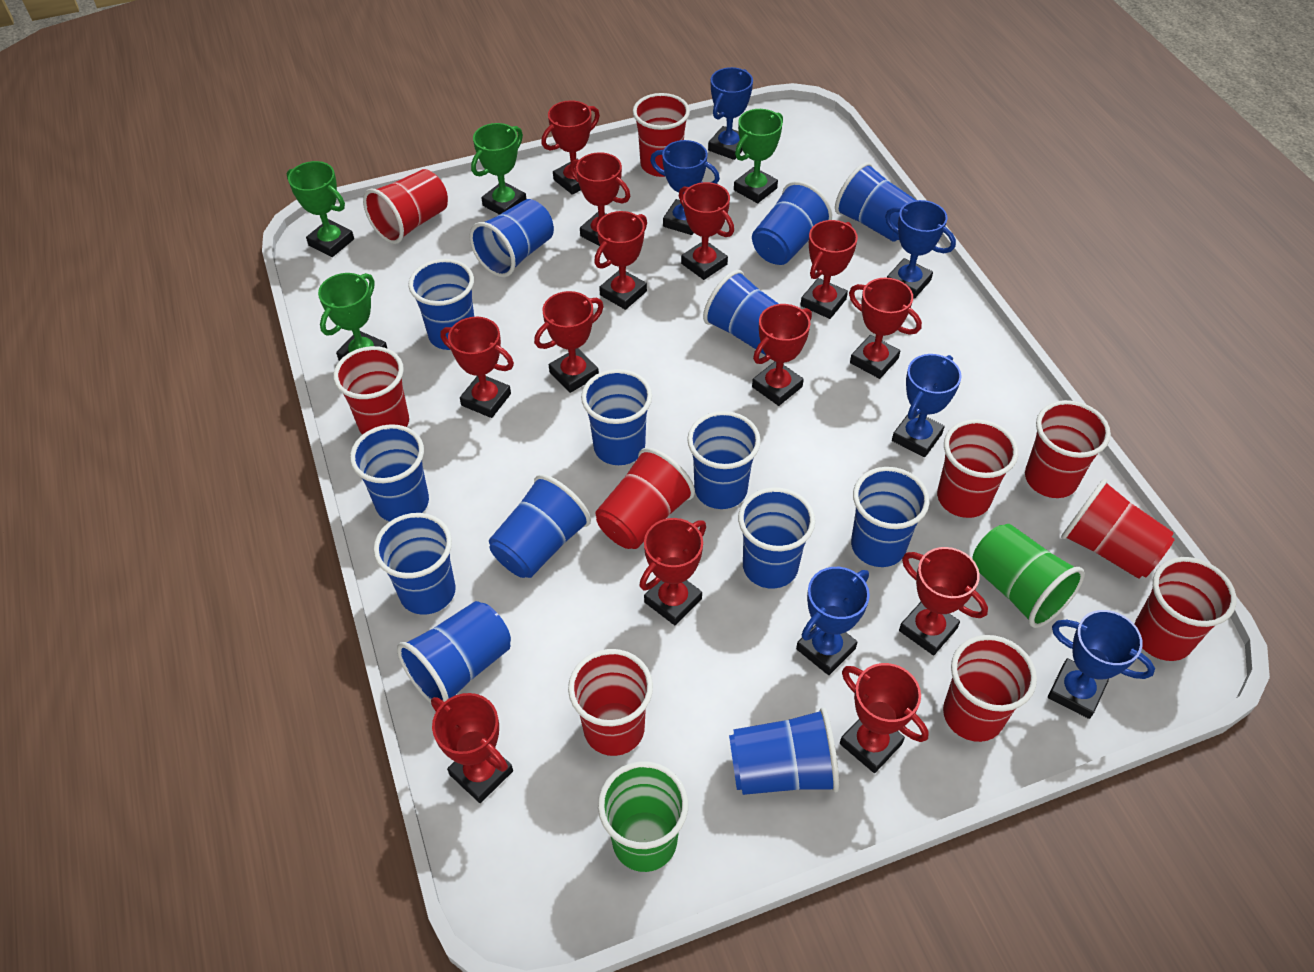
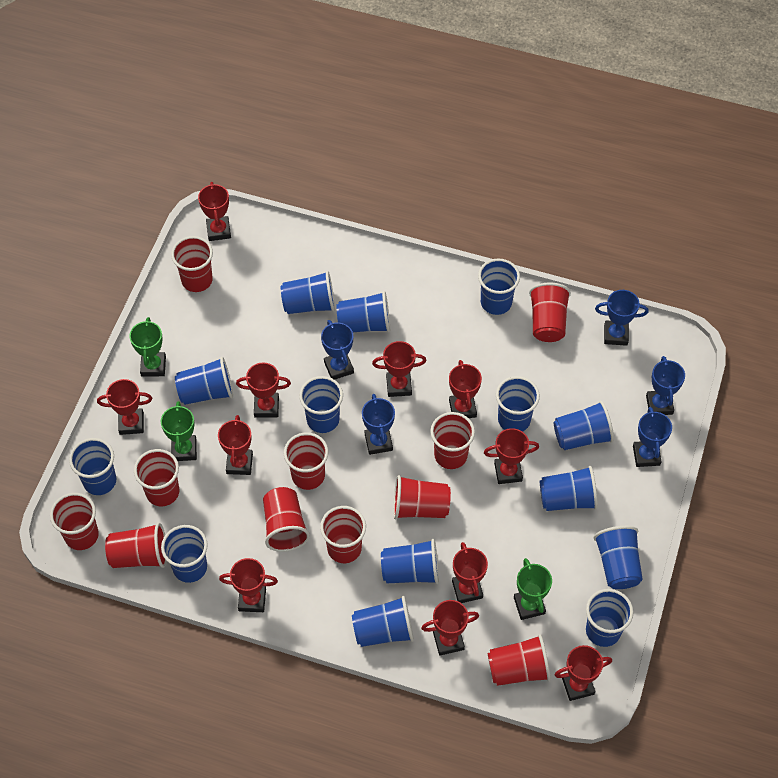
blue trophy: [650,140,720,235] [708,67,753,160] [796,567,870,675] [885,200,956,299] [892,354,962,457] [1048,610,1155,719] = 6 -> [321,320,354,380] [362,394,395,455] [595,290,649,346] [633,407,672,467] [646,356,685,415] = 5
green cup: [598,761,688,872] [972,524,1085,628] = 2 -> none = 0
green trophy: [287,161,354,257] [318,273,388,361] [471,123,526,215] [734,109,783,203] = 4 -> [129,317,166,377] [161,401,197,461] [514,558,552,620] = 3
red cup: [333,346,409,435] [363,169,448,244] [568,649,653,756] [595,448,695,549] [633,93,690,177] [937,419,1018,518] [943,635,1037,742] [1025,400,1111,498] [1061,479,1175,579] [1135,557,1237,661] = 10 -> [50,493,99,550] [105,523,167,568] [134,449,179,506] [171,236,213,292] [263,487,310,552] [284,432,328,490] [320,506,366,563] [393,475,451,519] [430,412,475,469] [488,634,551,686] [529,282,571,342] = 11
red trophy: [431,693,513,803] [440,317,514,418] [534,291,604,393] [541,100,600,195] [570,152,630,246] [594,211,647,310] [639,518,706,626] [679,182,734,280] [752,304,812,406] [801,220,858,319] [840,663,929,773] [849,278,922,379] [899,547,988,655] = 13 -> [97,379,152,435] [198,182,231,241] [218,415,253,475] [219,558,278,612] [236,362,291,418] [372,341,426,397] [421,600,479,656] [449,360,482,418] [452,542,488,603] [484,428,539,484] [555,645,612,701] = 11

